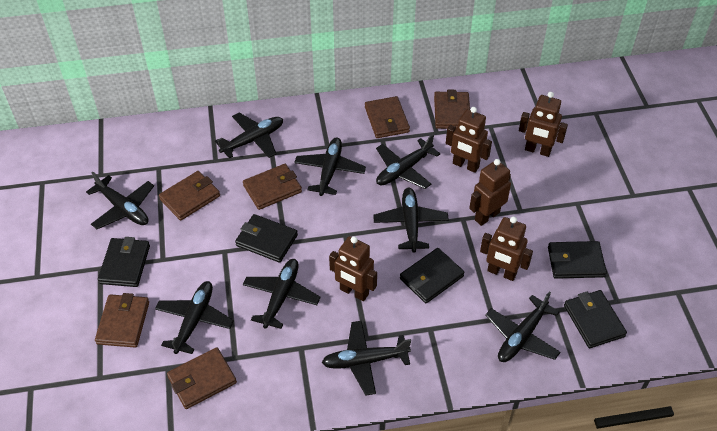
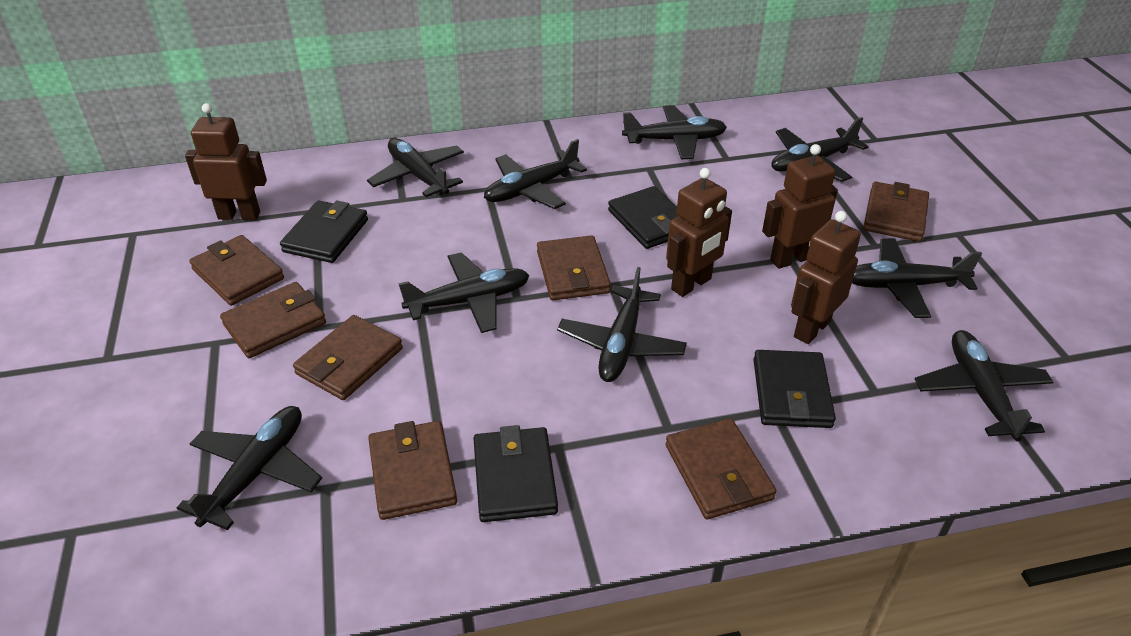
black wallet: [98,237,150,287] [235,214,298,263] [400,248,464,303] [548,241,607,279] [564,290,627,348] = 5 -> [280,200,368,263] [473,425,558,522] [608,186,678,249] [753,350,836,428] = 4
brown robot: [329,236,377,301] [446,107,492,173] [469,159,511,226] [480,216,533,281] [519,92,568,157] = 5 -> [185,103,267,220] [666,168,732,297] [762,144,838,269] [791,211,861,344] = 4
brown wallet: [95,293,149,348] [159,171,220,221] [167,347,237,409] [243,164,302,210] [365,96,410,138] [434,90,470,129] = 6 -> [189,235,284,306] [220,282,326,358] [293,315,403,400] [368,421,457,520] [537,235,611,300] [666,418,776,519] [863,182,929,242] = 7

